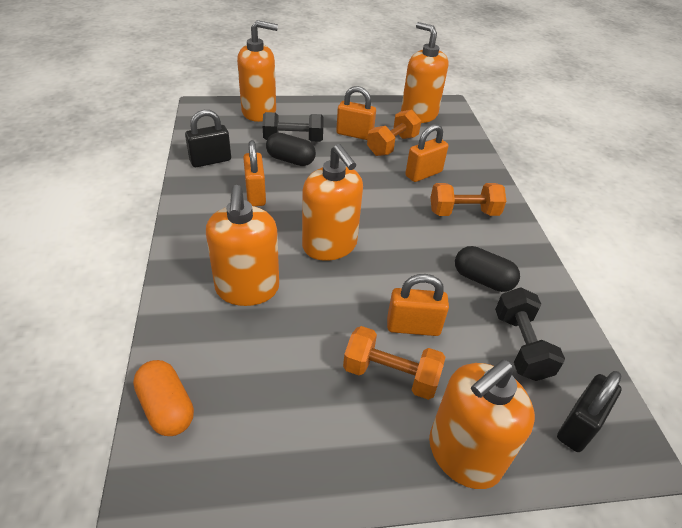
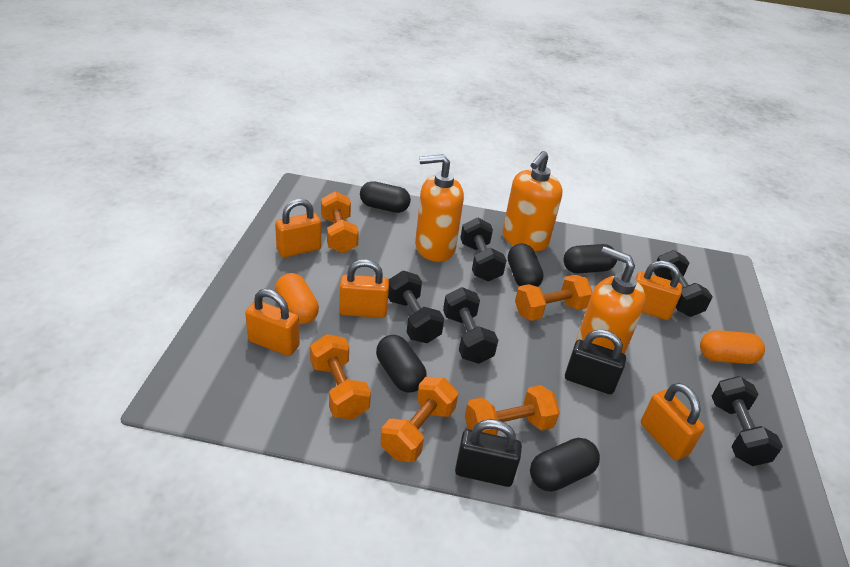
black capsule: [266,133,316,166] [455,246,520,292] = 2 -> [360,181,411,213] [376,335,427,392] [508,243,543,287] [530,438,600,492] [564,244,617,274] = 5
black dumbbell: [263,112,324,142] [495,287,565,381] = 2 -> [388,271,444,343] [443,287,498,364] [461,218,507,282] [654,250,713,317] [712,376,783,466] = 5
orange capsule: [133,360,194,436] = 1 -> [275,273,319,324] [700,330,765,364] = 2
orange dumbbell: [343,326,445,400] [367,109,421,156] [430,183,506,216] = 3 -> [310,334,371,419] [321,191,359,253] [380,377,458,462] [465,385,560,435] [515,275,592,321] = 5
orange padlock: [243,140,266,206] [336,86,376,140] [387,274,449,336] [405,124,448,182] = 4 -> [245,289,300,356] [275,199,321,258] [339,259,389,318] [635,260,682,320] [641,383,705,461] = 5
orange soap dispenser: [206,185,279,306] [237,20,278,122] [302,144,363,261] [401,22,449,123] [429,360,535,489] = 5 -> [415,154,464,262] [502,151,562,251] [576,246,646,354] = 3

